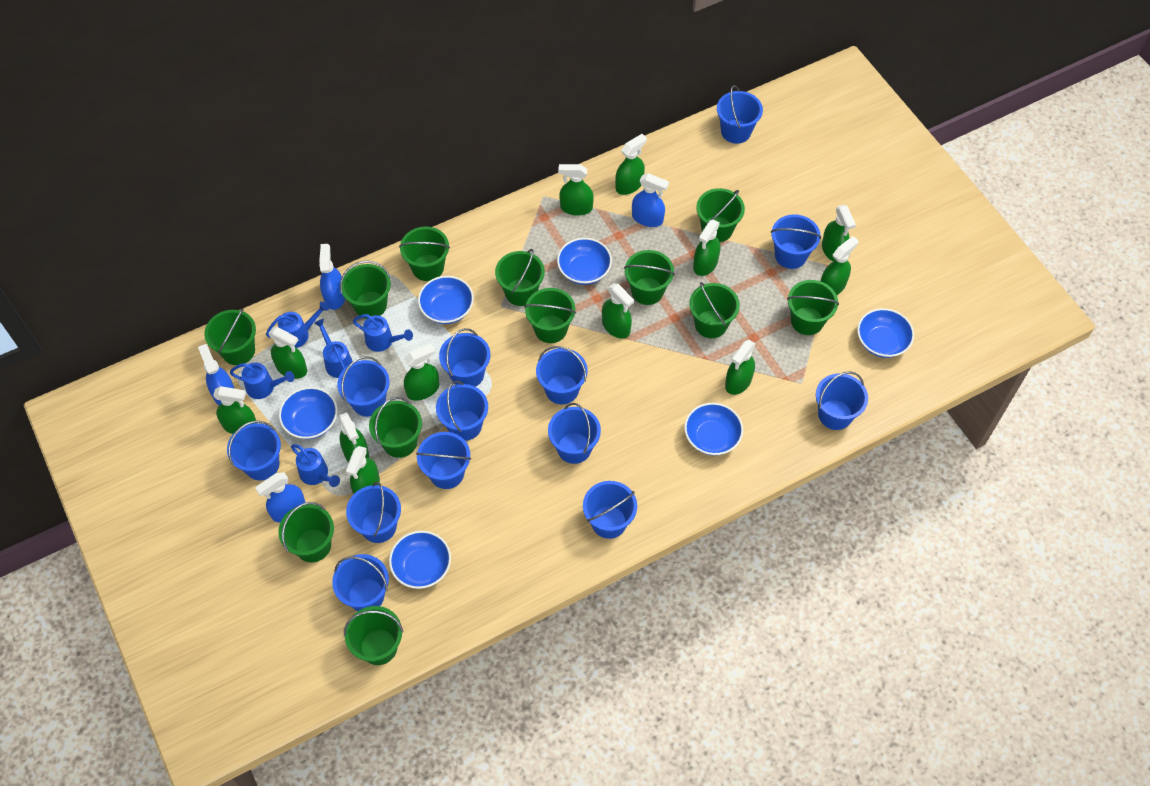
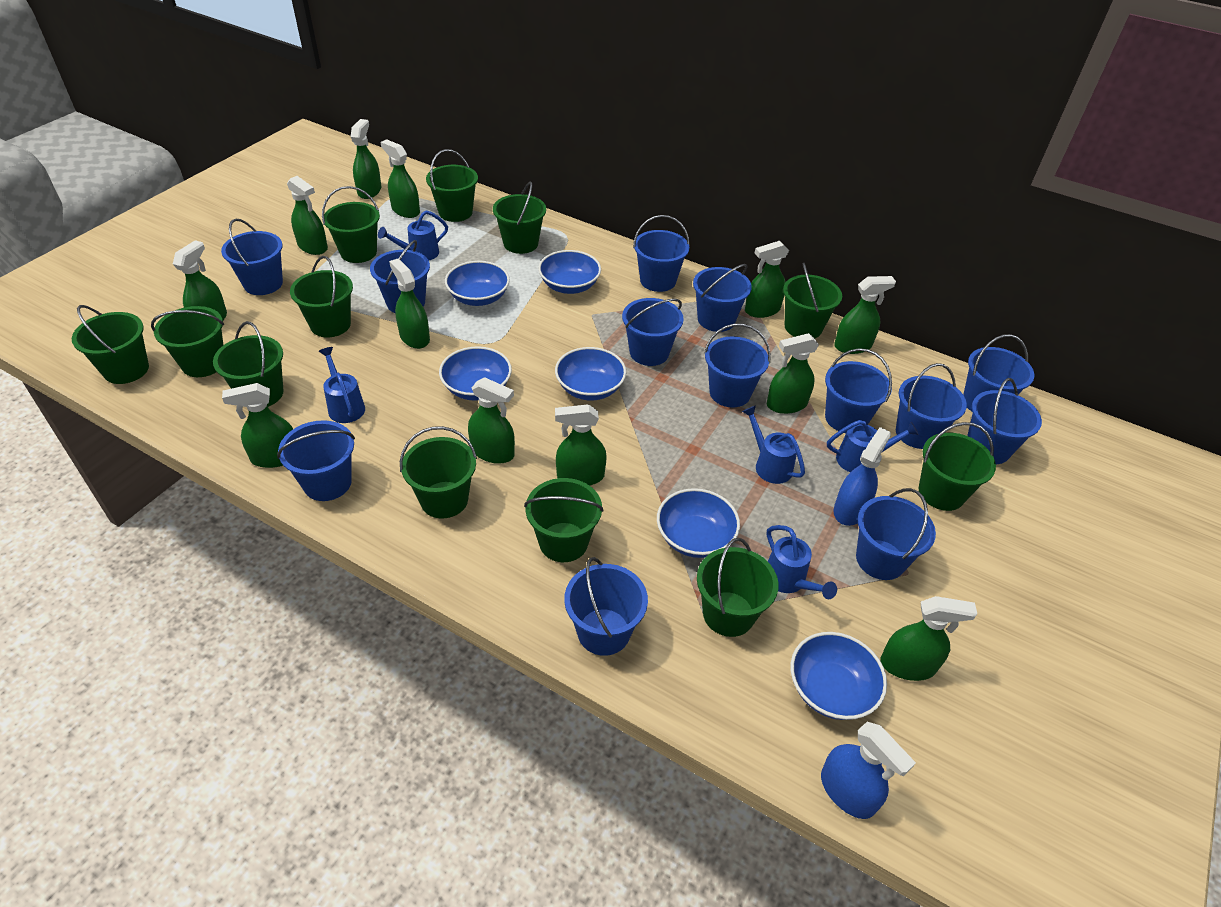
blue spray bottle: [198,344,235,405] [255,472,305,523] [319,244,345,310] [632,173,669,227] = 4 -> [821,722,916,819] [834,427,891,526] = 2

